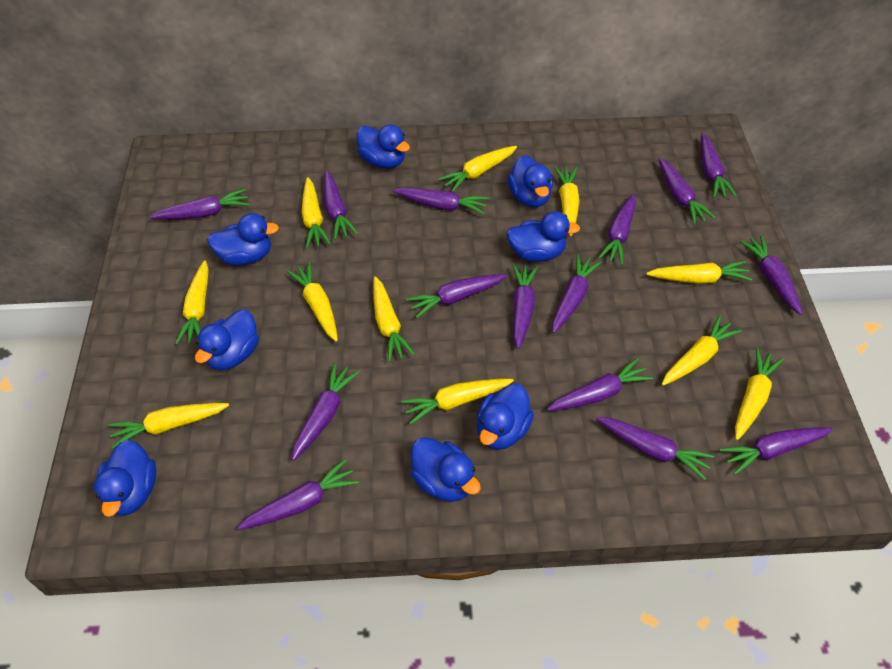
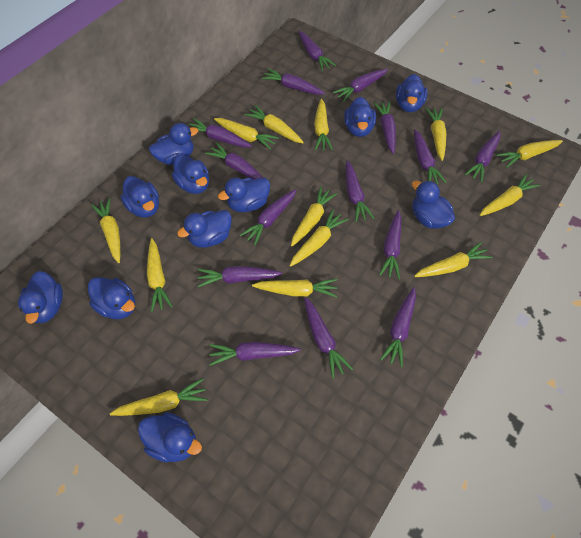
blue duck: [94,440,156,517] [195,310,259,370] [207,213,279,265] [357,124,410,168] [411,437,481,502] [477,383,534,450] [506,211,580,262] [508,155,553,207] = 8 -> [18,271,63,324] [88,277,135,319] [120,176,159,217] [138,412,202,462] [149,123,198,165] [172,154,209,194] [177,210,232,248] [218,177,270,212] [344,97,376,137] [396,74,427,112] [412,180,455,229] = 11
yellow carrot: [108,403,229,449] [175,260,209,345] [286,262,338,342] [302,177,331,249] [373,276,415,362] [401,379,514,425] [438,146,517,192] [554,167,580,236] [646,261,752,284] [662,315,742,386] [735,348,784,440] = 11 -> [91,198,120,263] [109,378,208,416] [147,238,173,312] [214,118,279,150] [244,105,304,143] [252,279,338,297] [290,209,348,267] [291,186,337,246] [314,99,333,151] [414,242,492,277] [425,108,446,161] [480,174,541,216] [496,140,563,168] = 13

